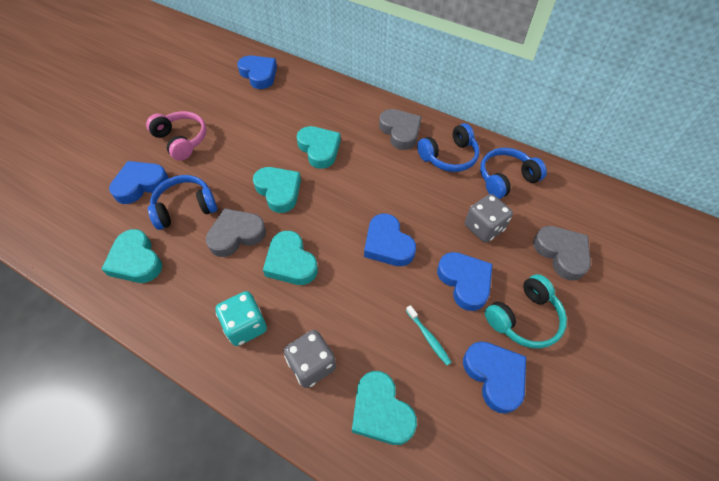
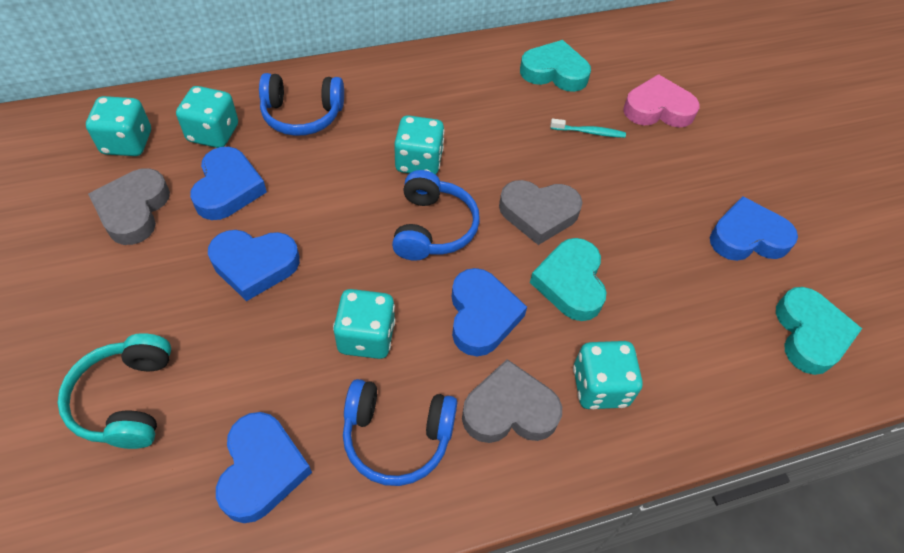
grey dice: [283,330,336,388] [465,194,513,243] = 2 -> none = 0
pink headphones: [146,111,207,161] = 1 -> none = 0
pink heart: none = 0 -> [623,74,700,127] = 1
turquoise dice: [215,291,267,346] = 1 -> [86,96,151,156] [176,86,238,148] [333,289,395,359] [394,115,445,175] [573,341,643,409] = 5
turquoise heart: [101,229,162,283] [253,167,301,213] [263,231,318,285] [297,126,341,169] [352,371,417,445] = 5 -> [520,40,591,92] [530,238,607,321] [776,287,862,375] = 3

